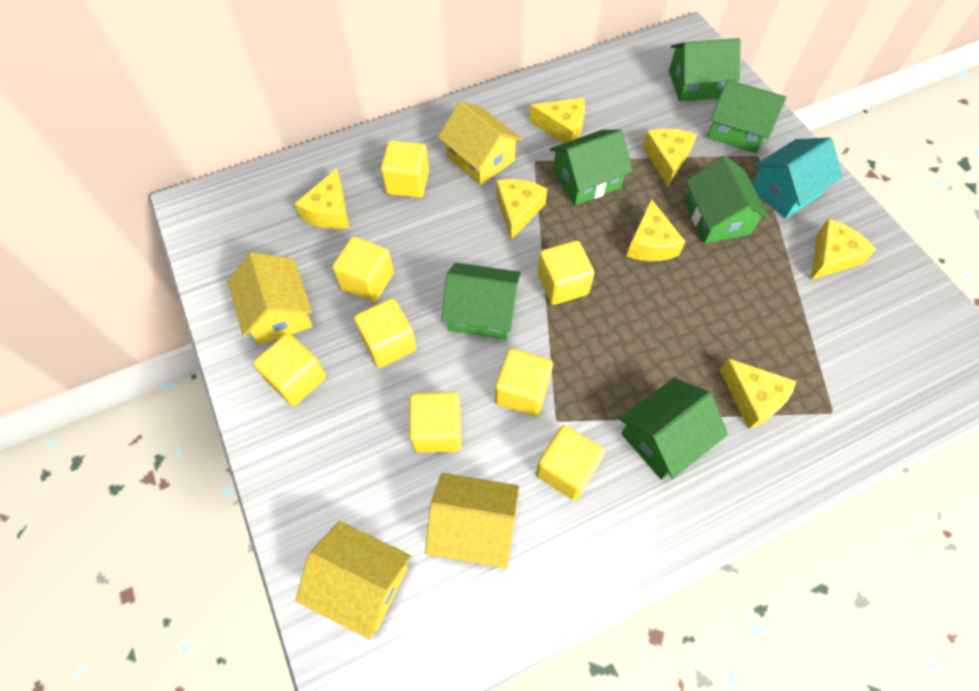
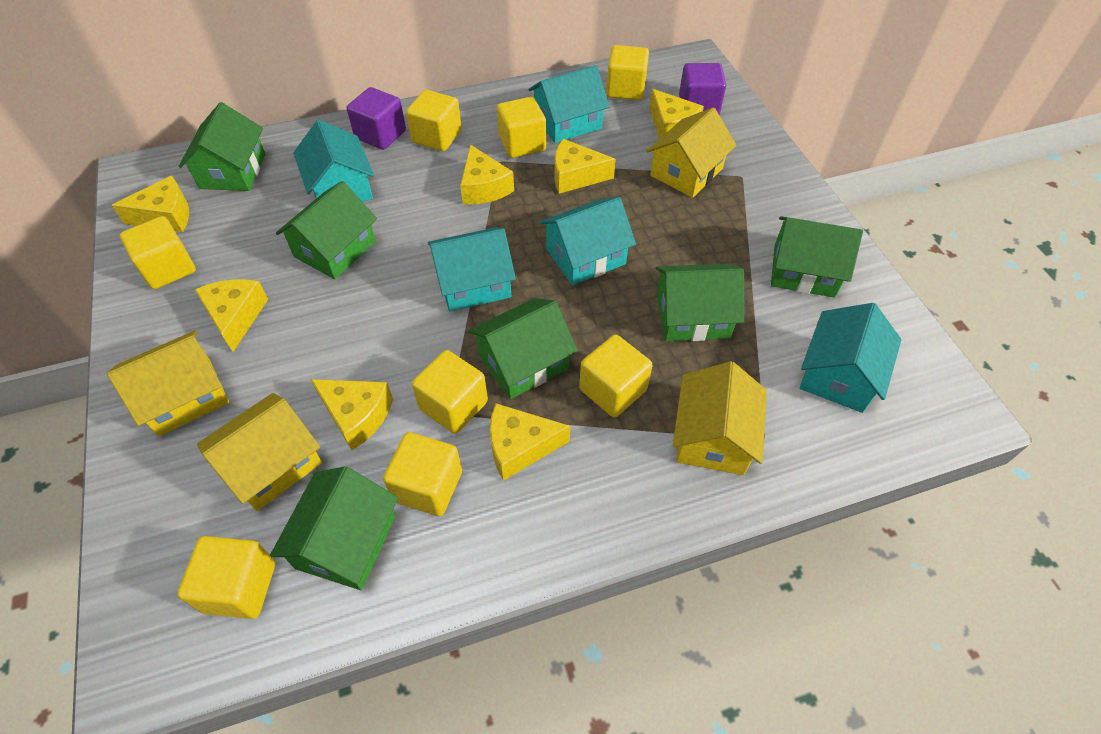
purple cube: none = 0 -> [347,87,406,150] [679,63,726,115] = 2
turquoise house: [752,137,843,219] = 1 -> [293,120,374,202] [428,227,516,311] [528,65,610,143] [540,197,636,285] [800,303,901,413] = 5

